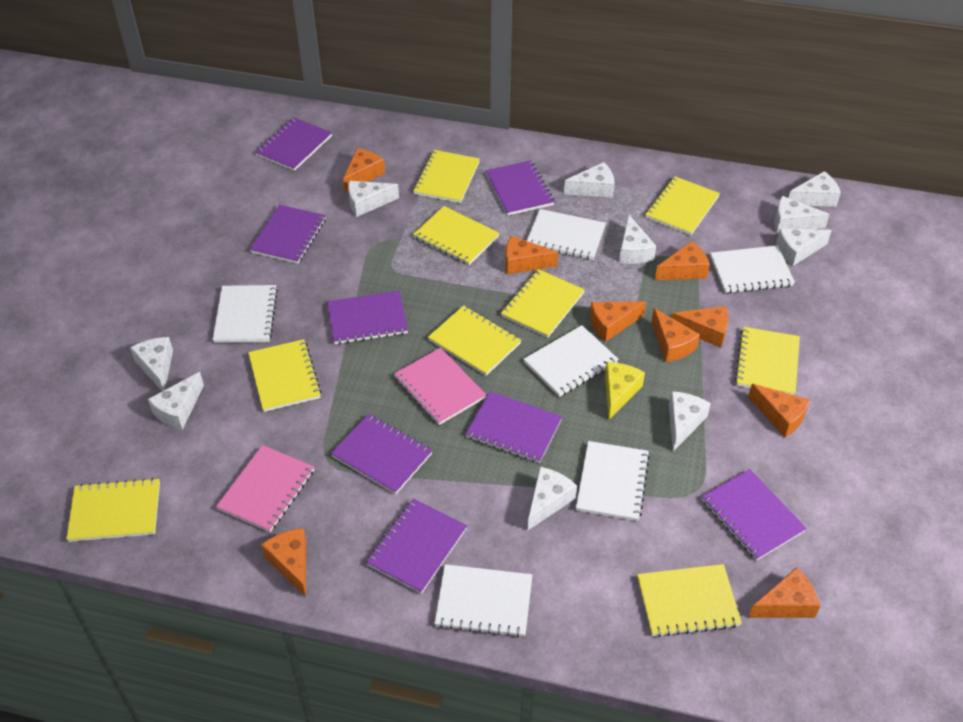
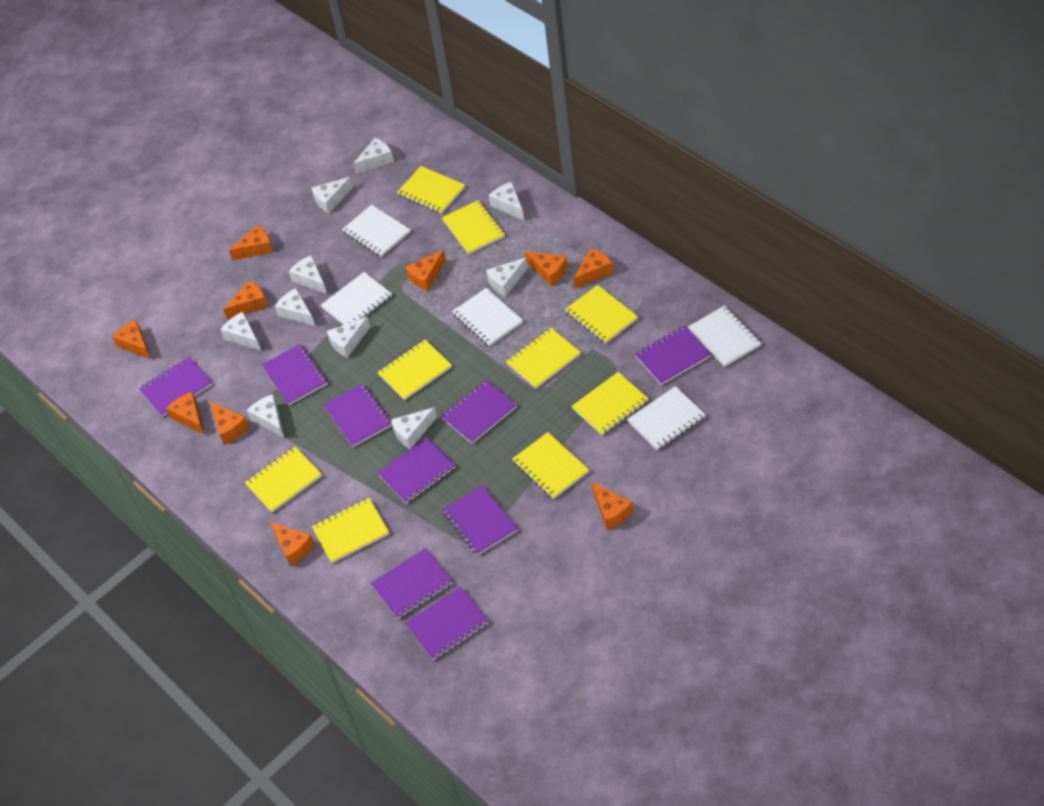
orange cheese: [261,528,306,597] [343,148,385,193] [506,236,559,275] [590,301,646,342] [651,308,700,362] [655,241,710,280] [672,306,729,347] [748,384,810,437] [748,567,820,618] = 9 -> [112,320,151,359] [166,392,205,435] [210,402,249,444] [223,280,268,319] [229,225,273,260] [270,522,315,566] [405,250,446,291] [525,251,568,286] [573,248,613,289] [592,482,633,529] = 10
pink notebook: [216,445,314,532] [394,348,486,425] = 2 -> none = 0
purple notebook: [250,205,326,264] [255,117,332,171] [327,291,408,344] [331,414,433,494] [366,499,467,594] [466,391,563,463] [485,160,555,216] [702,469,807,561] = 8 -> [139,357,212,417] [262,344,328,405] [324,384,392,447] [371,548,453,619] [377,437,455,503] [405,586,489,660] [441,380,517,444] [443,485,518,556] [635,325,711,385] = 9
white notebook: [213,285,278,343] [434,564,532,637] [523,325,618,397] [527,209,606,260] [576,441,650,521] [710,245,795,293] = 6 -> [321,272,392,325] [342,205,411,257] [452,288,523,347] [627,386,706,450] [688,305,761,367] = 5
yellow cheese: [605,362,645,420] = 1 -> none = 0

